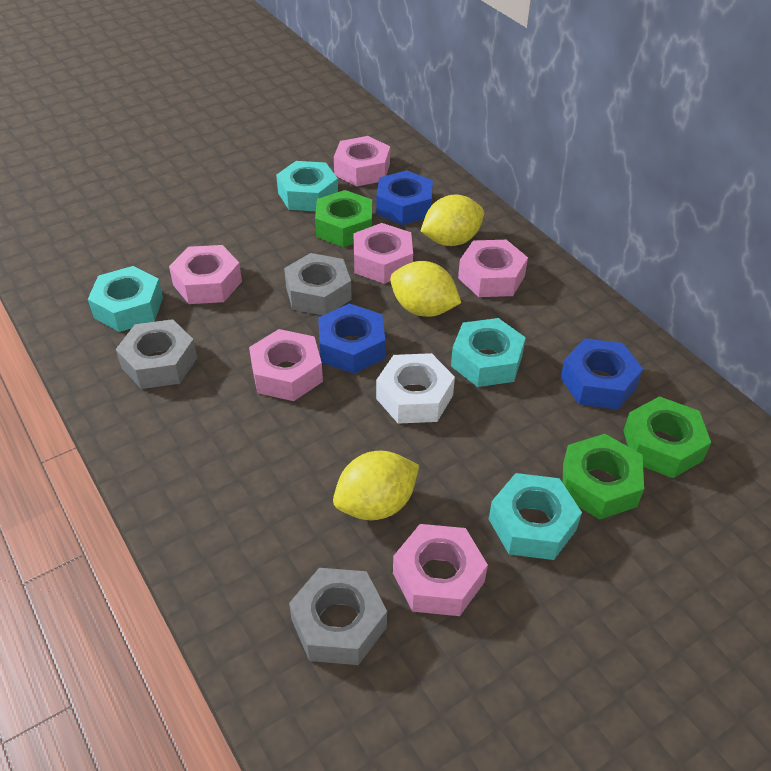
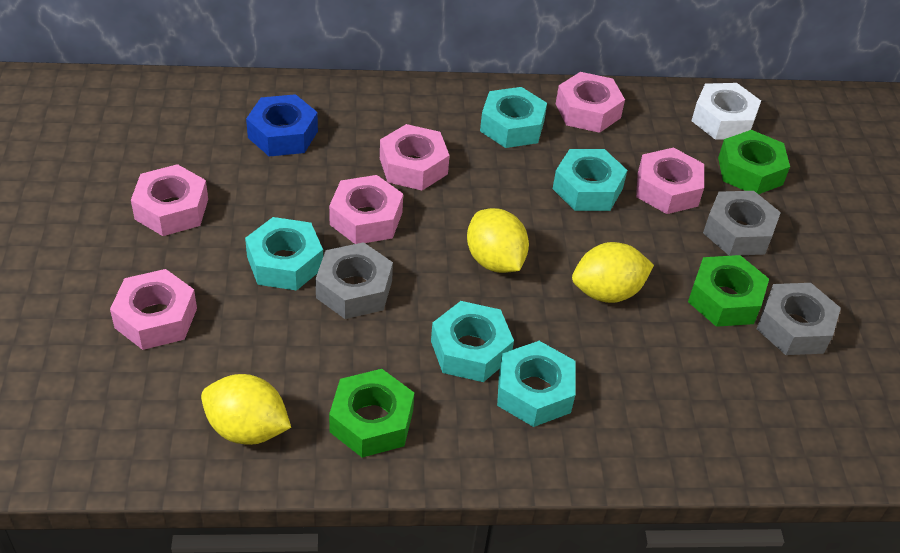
blue nut: [318,304,385,374] [376,170,433,225] [560,338,643,409] = 3 -> [246,94,318,157] = 1
turquoise nut: [88,266,163,332] [276,161,338,211] [451,318,526,387] [489,473,582,560] = 4 -> [245,217,323,291] [431,301,514,382] [480,87,547,148] [497,341,575,427] [553,149,627,211] = 5

